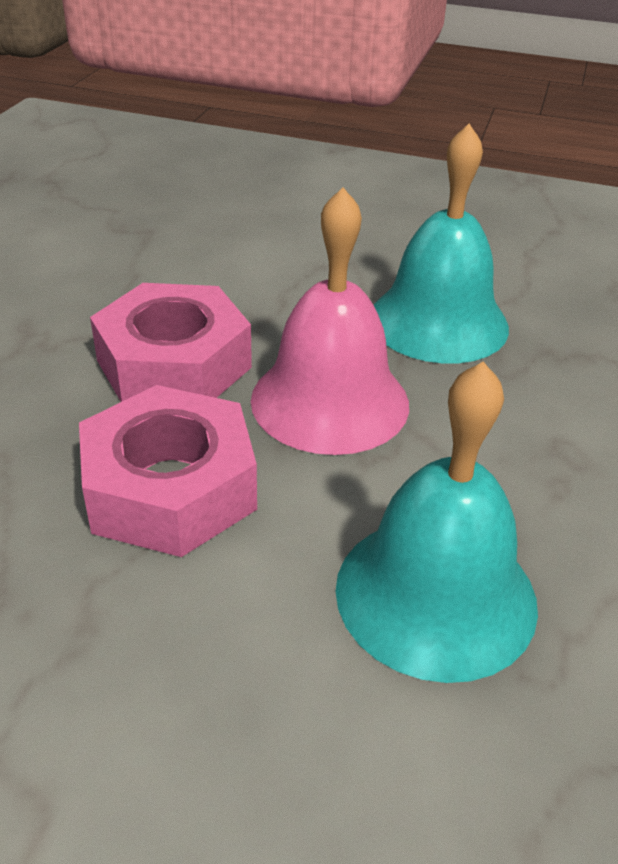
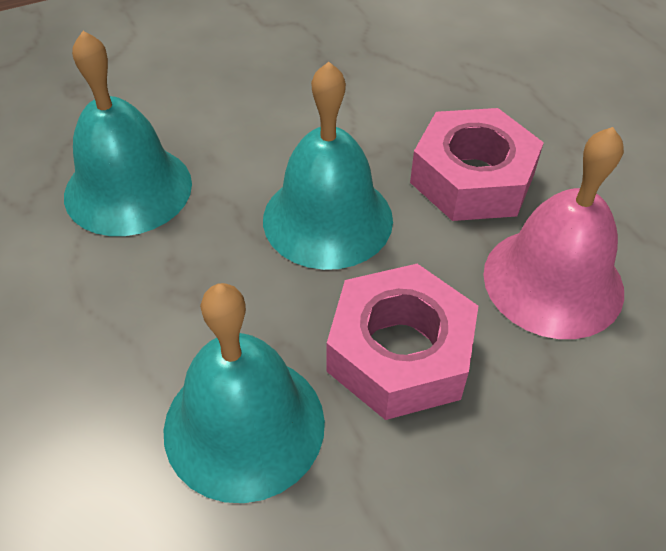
turquoise bell: [336,361,538,683] [374,124,509,363] = 2 -> [64,31,192,236] [164,283,325,503] [263,61,393,270] = 3

